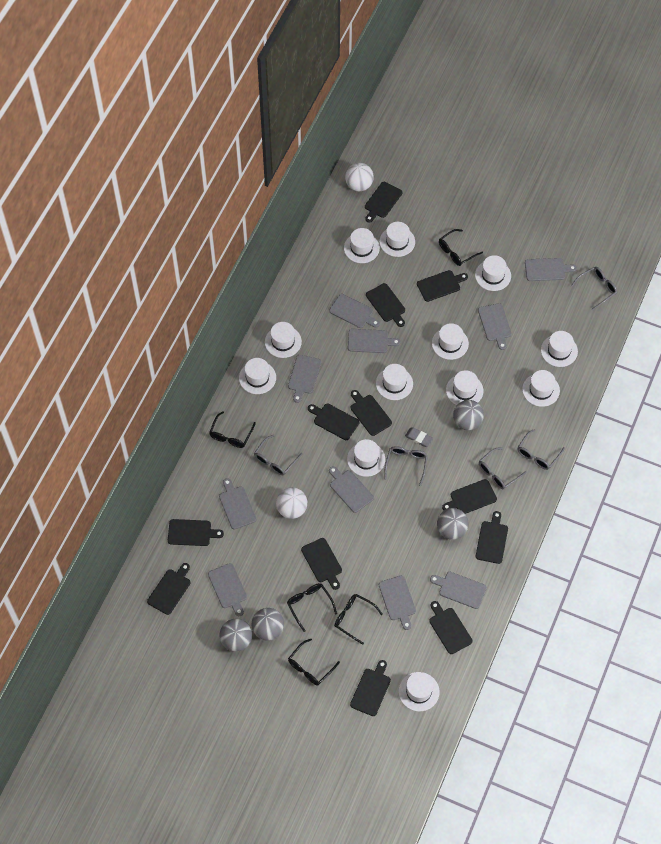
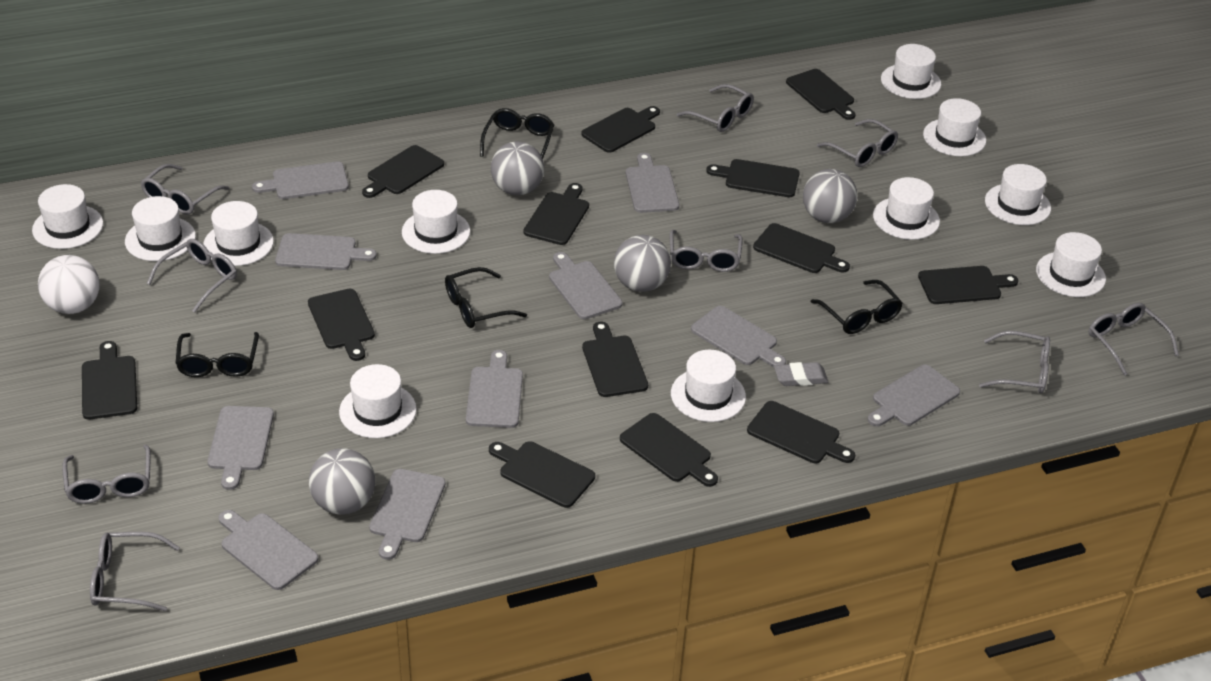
black cutting board: [147,563,190,615] [168,519,224,546] [301,538,342,590] [308,403,359,440] [350,660,391,716] [351,390,392,436] [365,182,403,223] [366,283,405,327] [417,270,468,302] [429,601,472,654] [442,479,497,514] [476,511,508,564] = 12 -> [82,341,137,420] [308,289,375,361] [362,145,444,198] [489,441,595,508] [524,183,589,245] [581,106,660,153] [582,322,648,397] [620,413,718,487] [706,159,800,197] [747,401,855,463] [753,223,850,273] [786,69,856,120] [918,266,1018,304] = 13
black glasses: [209,411,256,448] [287,583,337,632] [288,639,340,685] [334,594,383,645] [439,229,483,266] = 5 -> [175,332,259,377] [445,267,527,328] [480,108,554,159] [811,280,903,334] = 4
grey glasses: [254,435,303,475] [385,446,428,486] [479,447,526,489] [517,429,565,470] [571,267,617,311] = 5 -> [62,445,151,504] [90,532,180,611] [141,164,230,214] [147,239,237,313] [670,230,742,272] [676,84,754,132] [817,119,898,167] [979,331,1050,393] [1089,303,1179,376] = 9
white ball: [276,487,307,519] [345,163,374,191] = 2 -> [38,255,100,314] = 1
white hat: [239,358,276,394] [265,322,302,358] [344,228,380,263] [347,439,385,477] [376,364,413,400] [379,222,415,257] [399,672,440,712] [432,323,469,360] [446,370,483,405] [475,255,511,291] [522,370,560,407] [541,331,578,367] = 12 -> [32,184,103,249] [125,196,196,261] [203,201,274,266] [339,364,417,438] [402,190,470,254] [671,350,746,422] [873,177,940,240] [881,44,941,99] [923,98,986,156] [985,164,1051,225] [1036,232,1106,297] = 11

